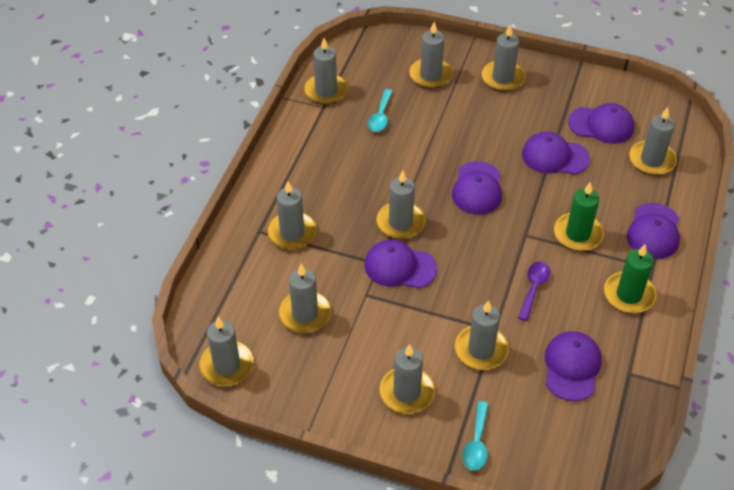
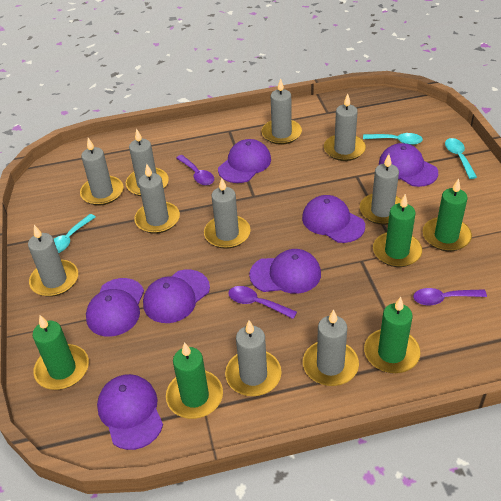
green candle: [554,182,604,251] [604,244,656,313] = 2 -> [33,315,89,390] [166,342,223,419] [364,297,421,373] [373,194,422,267] [423,178,472,251] = 5
purple cap: [364,240,437,288] [452,161,502,215] [522,132,590,175] [545,331,602,401] [568,103,634,144] [627,203,680,259] = 6 -> [86,278,144,337] [97,374,163,450] [143,270,210,323] [218,139,271,183] [249,249,321,294] [302,195,365,243] [379,143,438,187] = 7
purple spoon: [518,261,550,321] = 1 -> [176,155,214,185] [228,286,297,319] [413,288,487,306] = 3
turquoise spoon: [368,89,393,132] [462,401,489,471] = 2 -> [54,214,96,253] [363,133,423,145] [445,138,477,179] = 3

